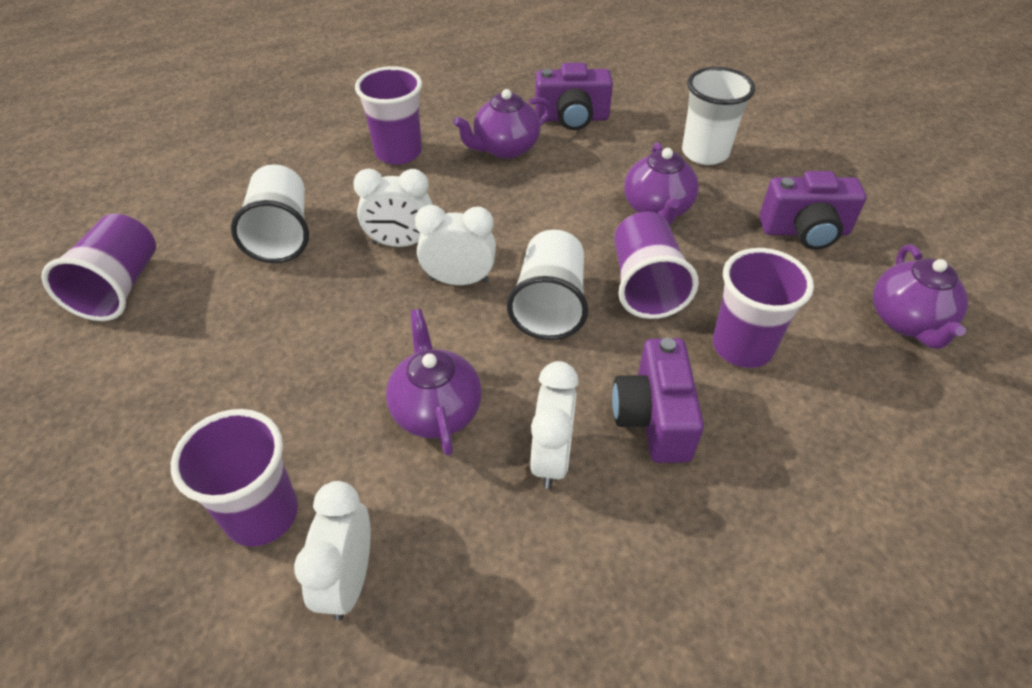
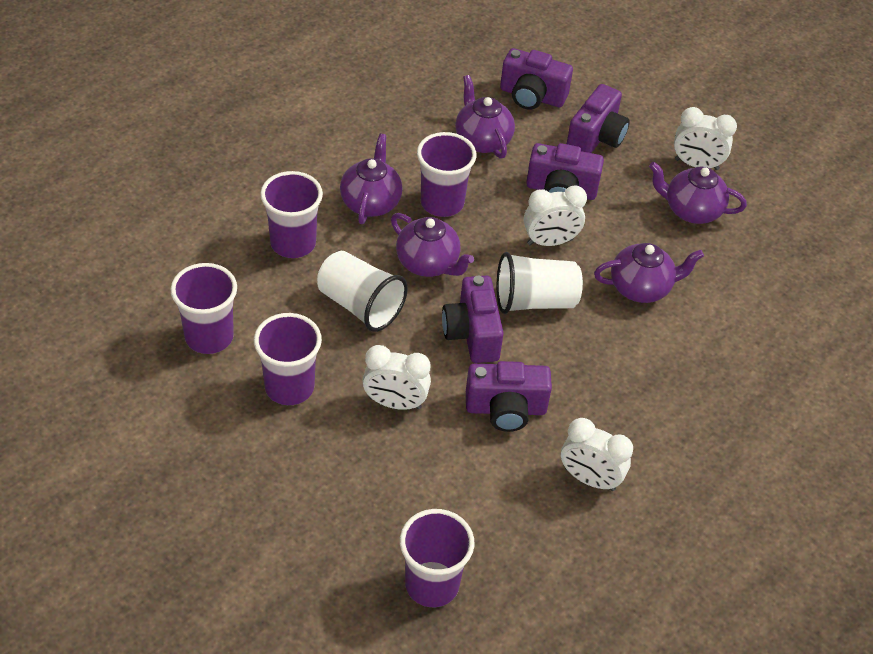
purple camera: [535,63,613,130] [612,338,704,463] [759,171,867,250] = 3 -> [442,276,504,363] [466,361,552,432] [500,48,573,110] [526,143,604,200] [567,84,630,153] = 5
purple teapot: [386,309,482,456] [453,89,551,159] [624,142,699,225] [873,244,968,349] = 4 -> [340,133,402,224] [391,213,474,277] [455,75,515,159] [594,243,704,303] [649,162,747,224] = 5
white cup: [231,164,309,263] [507,230,589,340] [682,67,755,165] = 3 -> [317,251,408,332] [497,252,583,314] = 2

